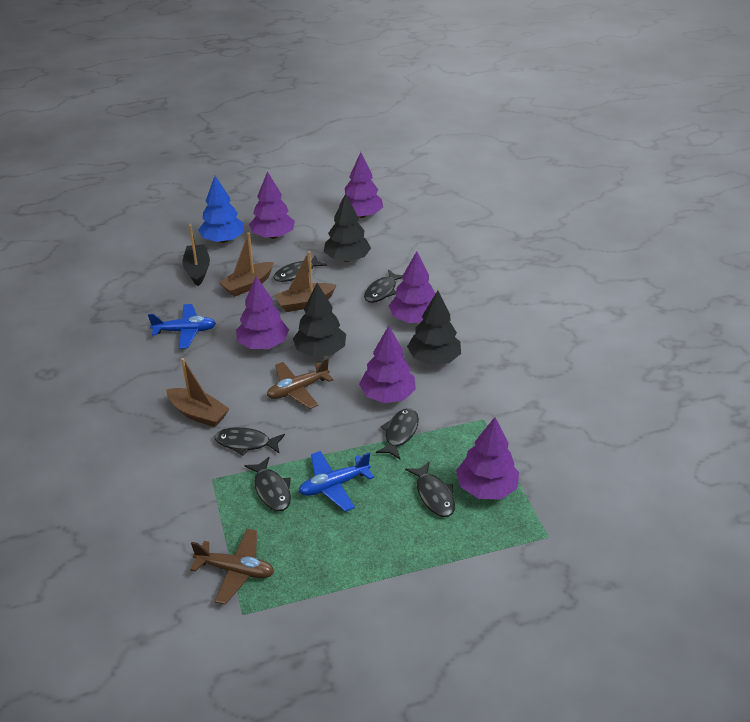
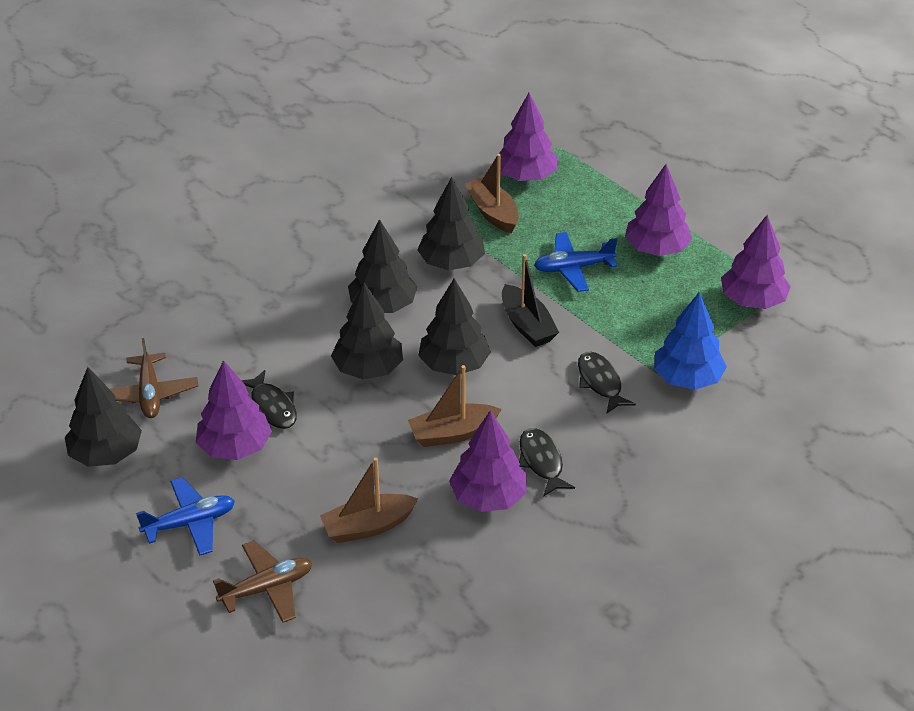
black fish: [214,427,285,456] [244,457,291,511] [273,256,327,282] [364,269,403,303] [376,408,419,459] [405,461,455,517] = 6 -> [241,370,297,429] [519,428,575,497] [578,352,636,414] = 3
black tree: [293,283,346,357] [324,194,371,262] [407,290,461,365] = 3 -> [65,367,142,467] [331,283,403,379] [348,219,418,313] [417,177,485,270] [418,278,491,375] = 5
purple tree: [236,276,289,349] [249,171,295,239] [339,152,383,218] [359,326,416,403] [389,251,435,323] [456,417,519,499] = 6 -> [196,360,272,460] [449,410,527,512] [495,93,557,181] [625,164,692,256] [721,215,791,309] = 5

